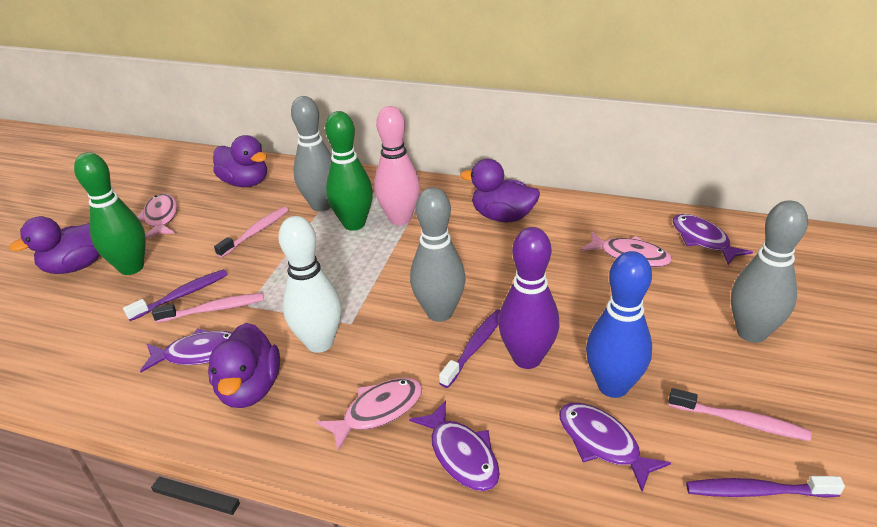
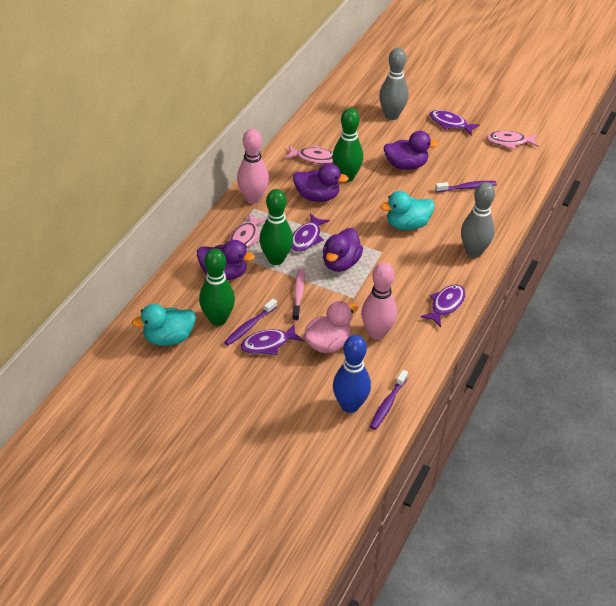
green bowling pin: [74,152,146,275] [325,111,373,230] = 2 -> [199,248,235,326] [259,189,293,265] [332,108,363,182] = 3
grey bowling pin: [291,96,332,212] [410,187,466,322] [731,200,808,343] = 3 -> [379,48,408,120] [461,182,495,258] = 2
pink bowling pin: [374,106,420,225] = 1 -> [237,129,269,204] [361,262,397,340] = 2
pink duck: none = 0 -> [304,301,358,353] = 1
pink toothbrush: [152,293,264,323] [214,207,289,258] [668,388,812,441] = 3 -> [292,269,305,322] = 1
purple bowling pin: [498,227,560,369] = 1 -> none = 0
turquoise duck: none = 0 -> [132,304,196,346] [380,191,434,230] = 2
white bowling pin: [278,216,342,353] = 1 -> none = 0

